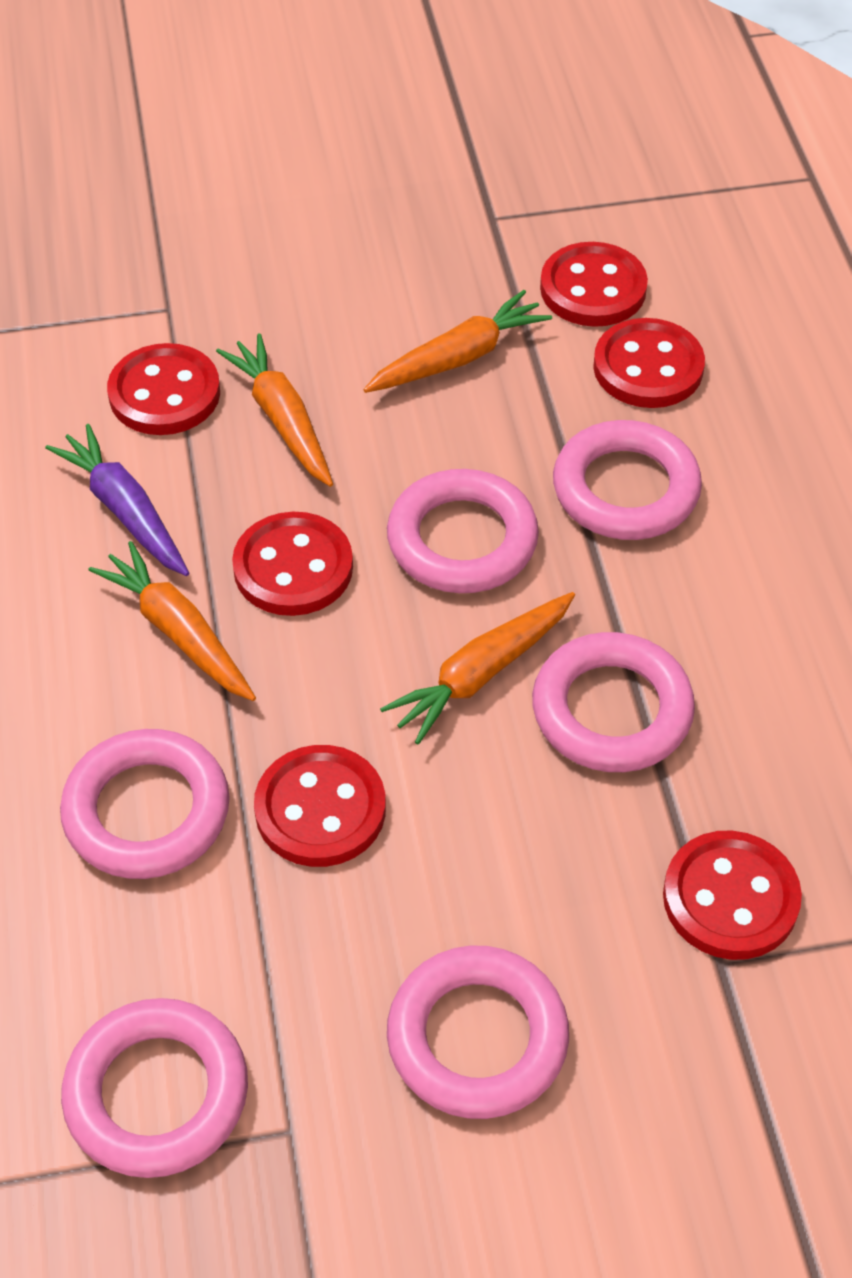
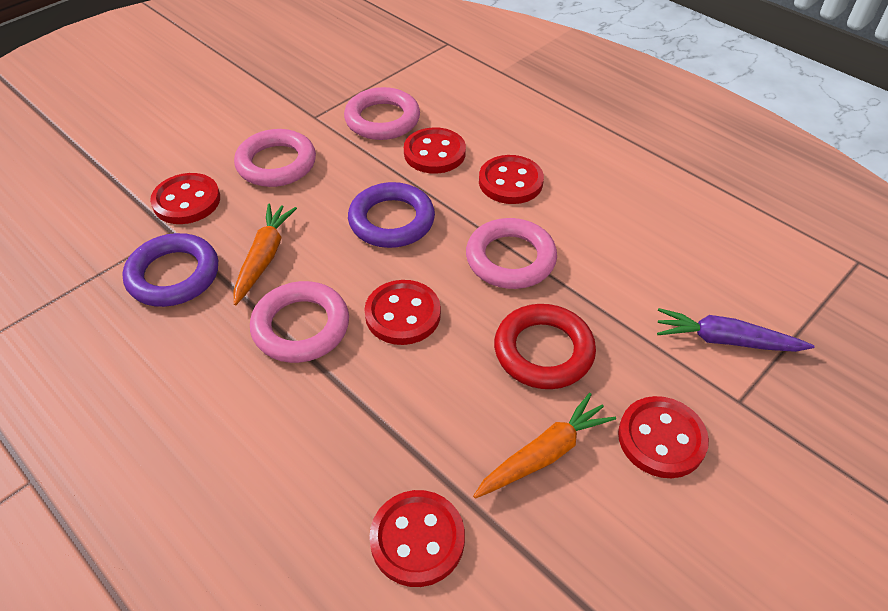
orange carrot: [89,541,256,701] [216,333,333,487] [363,290,552,393] [380,592,575,744] = 4 -> [234,204,297,305] [473,393,616,499] = 2
pink ring: [60,729,230,879] [61,998,248,1178] [387,469,539,593] [387,946,569,1119] [532,632,695,772] [553,420,702,540] = 6 -> [234,129,316,187] [250,281,349,363] [344,87,420,140] [466,218,557,289] = 4
purple ring: none = 0 -> [122,233,218,307] [348,182,435,248] = 2
red ring: none = 0 -> [494,304,596,389] = 1

